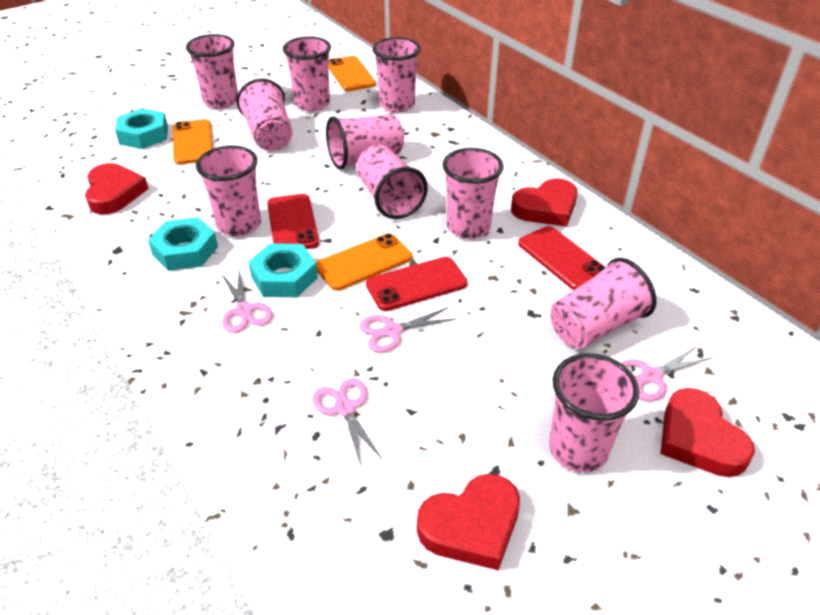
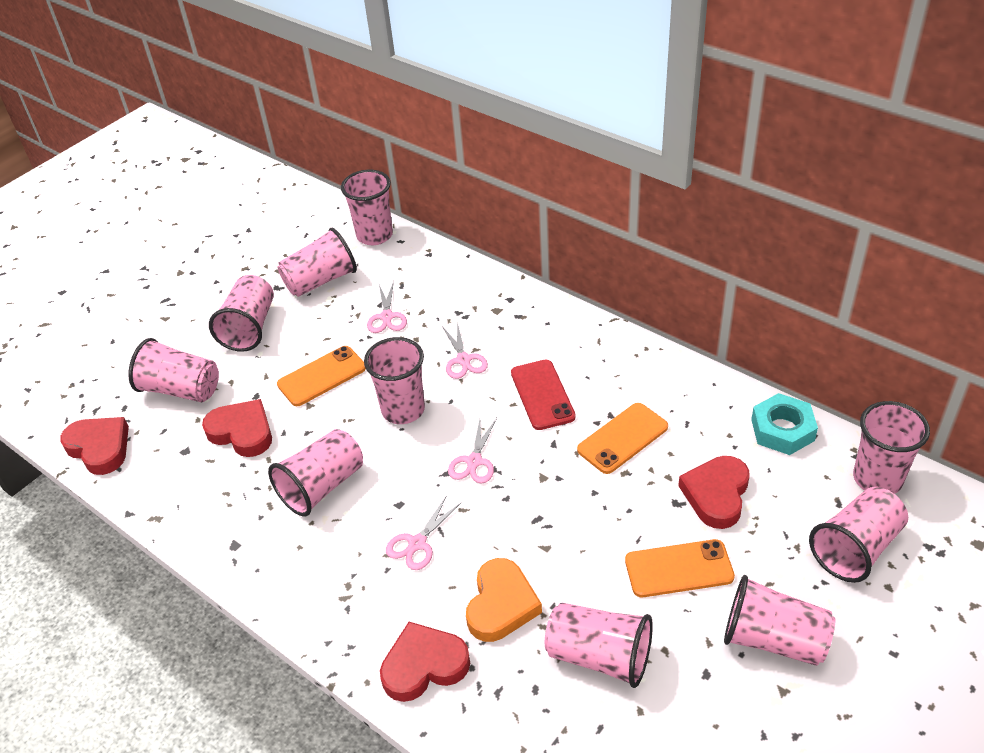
orange heart: none = 0 -> [466,558,542,642] = 1
red phone: [267,194,319,249] [366,257,467,311] [518,226,606,290] = 3 -> [511,360,576,430] = 1
turquoise nut: [115,108,168,149] [148,217,218,271] [248,243,318,297] = 3 -> [751,393,818,455] = 1

